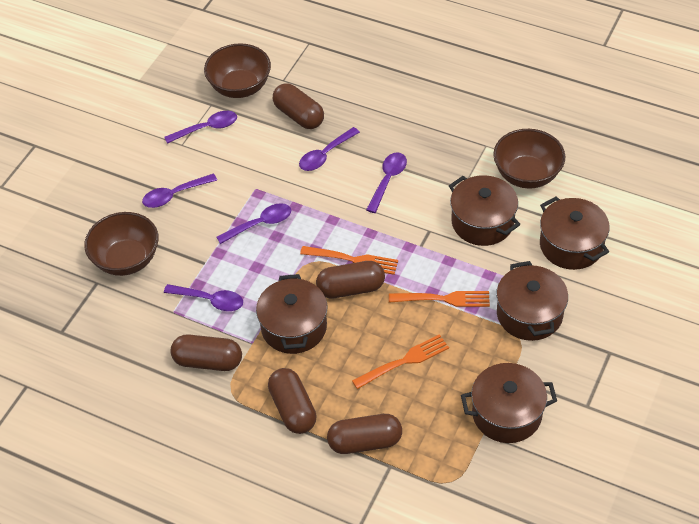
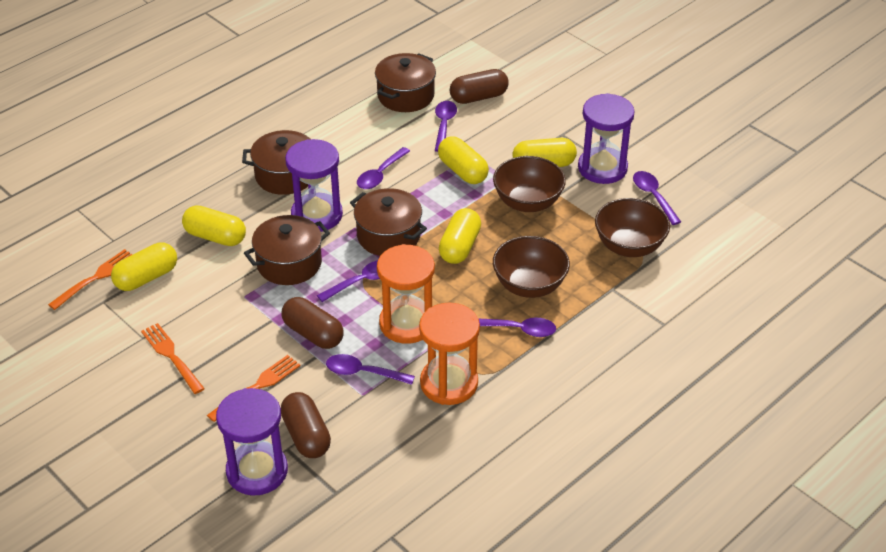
brown capsule: [170,334,242,371] [268,368,317,434] [273,83,324,129] [316,261,385,299] [327,414,402,454] = 5 -> [281,392,331,458] [282,297,344,349] [450,69,509,104] = 3
brown pot: [256,274,327,354] [449,175,520,246] [461,363,557,443] [496,261,568,341] [540,197,610,270] = 5 -> [242,130,311,195] [244,215,330,285] [350,188,427,256] [375,53,436,112] = 4
orange hourglass: none = 0 -> [377,244,435,344] [419,302,480,405] = 2
purple hourglass: none = 0 -> [216,388,288,496] [285,139,343,232] [578,93,635,184] = 3
yellow capsule: none = 0 -> [111,242,177,291] [182,205,246,246] [438,136,489,184] [439,208,481,264] [513,138,577,167] = 5

